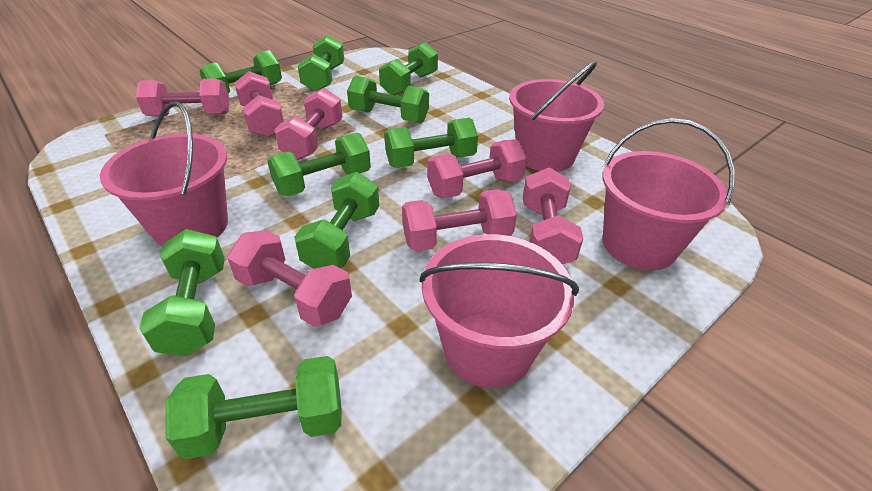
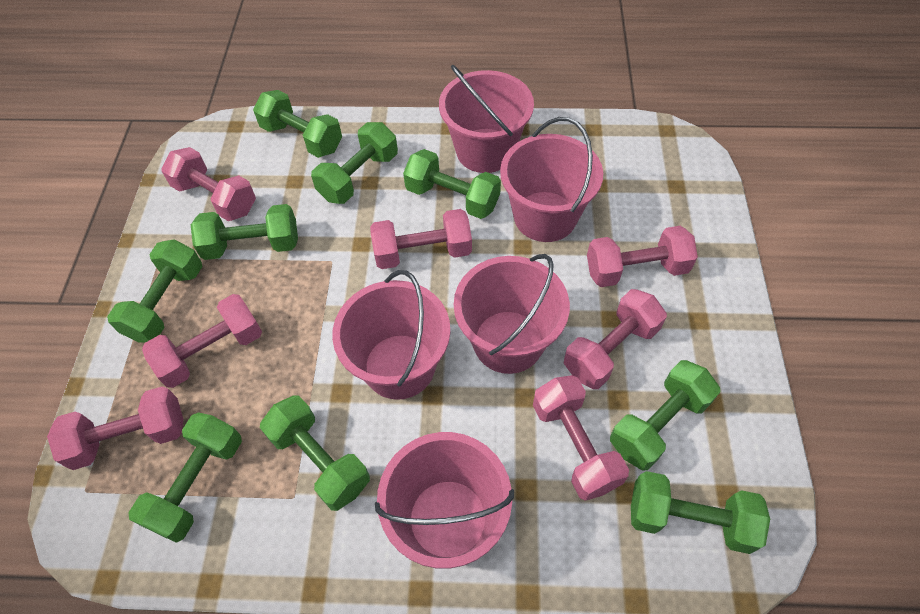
pink bucket: [100,101,228,246] [420,234,579,388] [509,61,604,172] [602,118,735,270] = 4 -> [332,270,450,400] [375,432,514,569] [439,65,534,173] [454,254,570,374] [500,117,603,242] = 5

